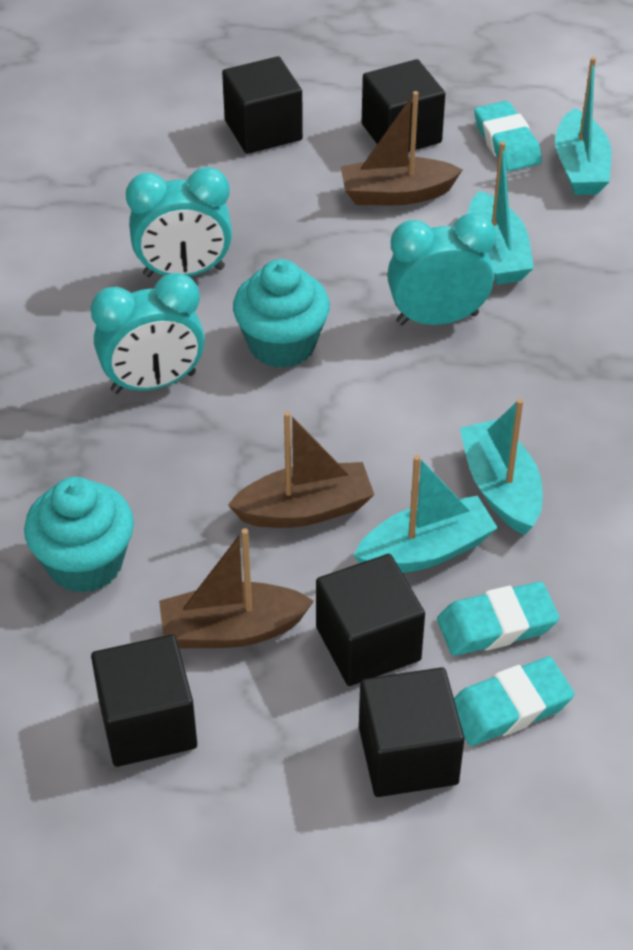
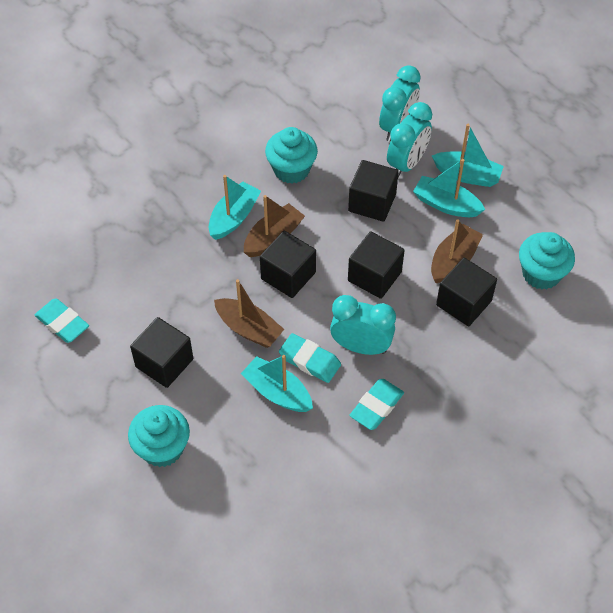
turquoise cupcake: [24,477,134,593] [233,259,330,368] = 2 -> [128,405,190,467] [265,127,318,184] [519,232,575,289] = 3

